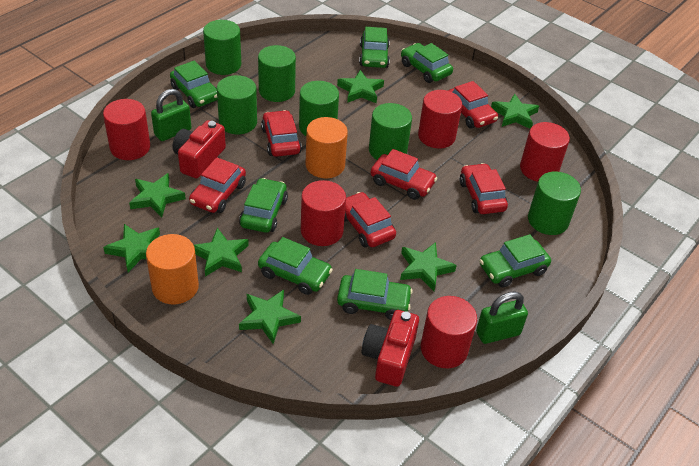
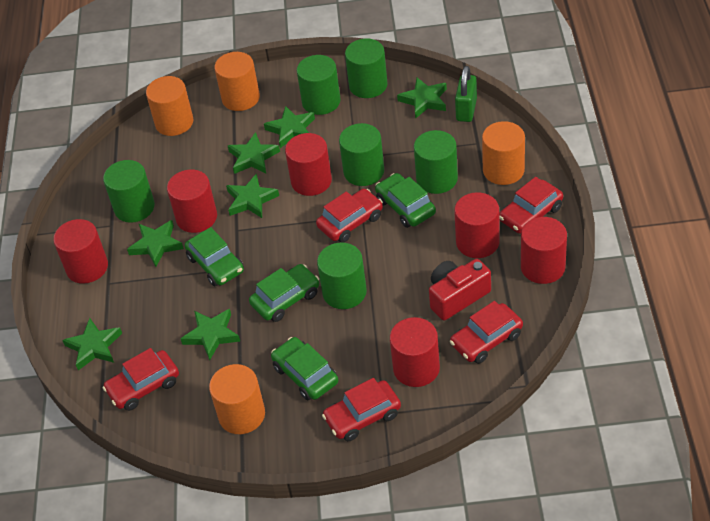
green car: [170,61,217,108] [239,178,288,233] [258,237,333,295] [337,269,413,320] [359,27,390,68] [401,43,453,83] [480,234,551,288] = 7 -> [185,227,244,286] [249,264,319,322] [271,337,338,400] [375,173,436,228] = 4
green padlock: [151,89,191,141] [476,291,528,344] = 2 -> [455,66,477,122] = 1
orange cylinder: [146,234,199,305] [305,117,348,178] = 2 -> [146,76,193,136] [209,364,265,434] [214,52,260,111] [482,121,525,185] = 4
red camera: [173,120,226,178] [362,310,419,387] = 2 -> [429,259,491,321] = 1
red car: [189,157,246,213] [261,110,302,157] [344,192,396,247] [370,149,437,200] [448,81,498,128] [460,163,508,214] = 6 -> [103,348,179,411] [316,189,383,243] [322,378,401,441] [450,301,523,364] [499,177,563,234] = 5
red cylinder: [103,99,150,160] [301,180,346,246] [418,90,462,148] [421,296,477,368] [520,122,570,182] = 5 -> [53,219,108,284] [167,170,217,233] [285,133,332,196] [390,317,440,387] [454,192,500,258] [521,217,567,284] = 6

